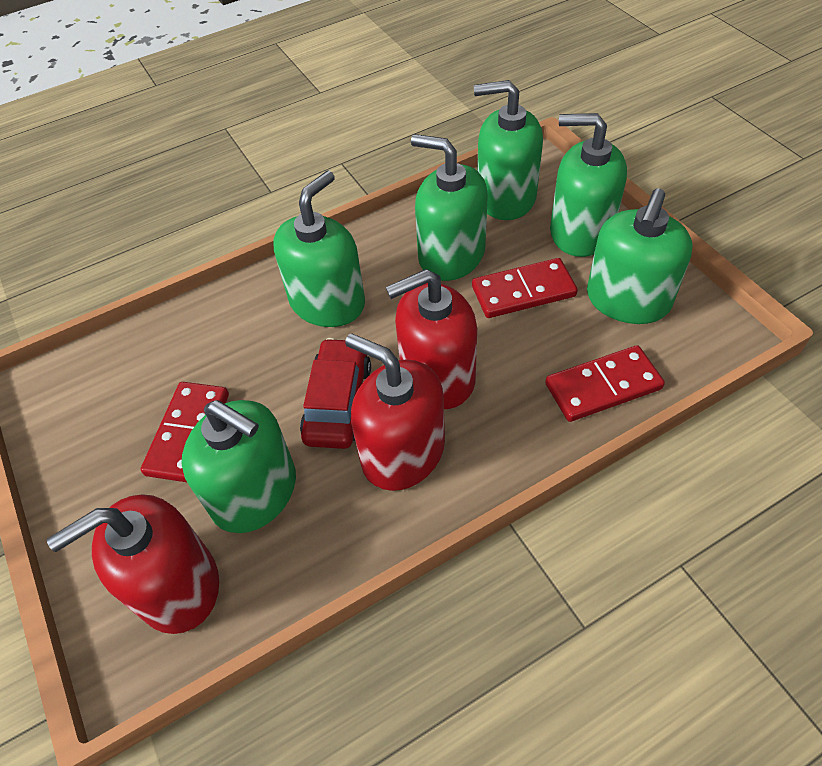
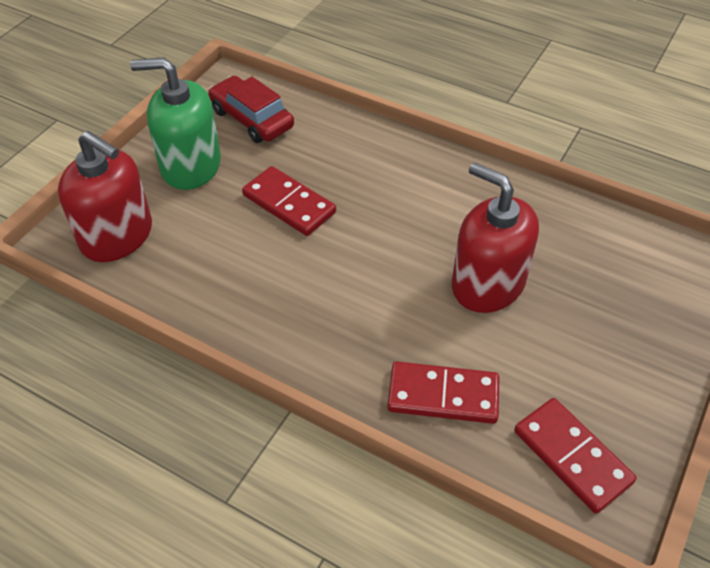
green soap dispenser: [182,400,296,533] [274,171,365,327] [411,134,488,281] [474,80,543,220] [550,113,627,257] [587,189,693,324] = 6 -> [130,57,221,190] = 1
red soap dispenser: [47,494,219,634] [345,333,445,491] [386,269,477,409] = 3 -> [58,131,152,262] [452,162,539,313] = 2

